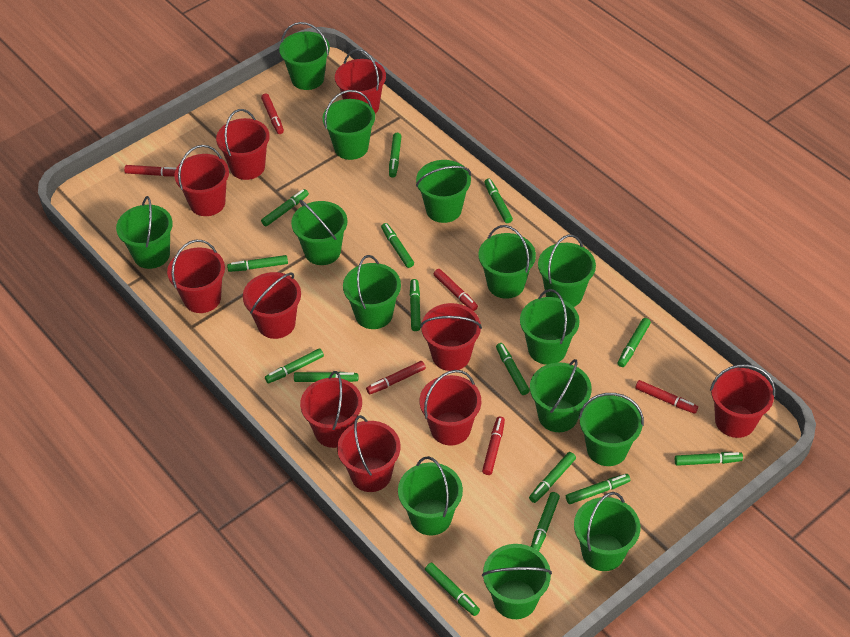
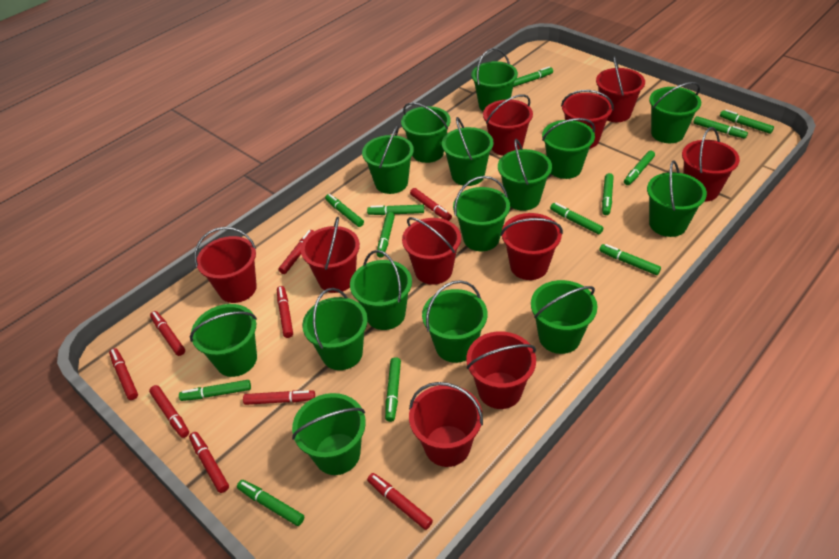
green bucket: [116,196,173,269] [279,22,330,90] [291,199,347,265] [323,90,375,160] [343,255,401,329] [398,456,463,535] [416,160,471,223] [479,225,536,299] [482,544,552,619] [520,289,580,365] [530,359,592,432] [538,235,596,307] [574,492,640,571] [578,393,644,466] = 14 -> [190,304,257,377] [292,393,366,475] [302,288,368,370] [350,250,412,330] [362,125,414,194] [401,103,451,163] [422,280,488,363] [442,117,494,186] [453,176,510,251] [471,48,518,111] [498,139,552,211] [531,280,597,354] [542,118,595,179] [647,160,707,237] [649,82,701,143] = 15
green marker: [227,255,288,272] [261,189,309,226] [265,348,324,384] [294,372,358,382] [381,223,414,268] [389,133,401,178] [410,279,421,331] [425,563,480,616] [484,179,513,223] [496,343,530,395] [529,452,576,503] [531,492,560,551] [566,474,630,504] [618,318,651,367] [675,452,743,466] = 15 -> [179,380,251,401] [237,480,304,526] [325,194,364,227] [367,205,424,215] [377,212,395,258] [385,357,401,422] [513,67,553,87] [550,203,603,235] [599,244,661,275] [602,173,614,215] [624,150,655,185] [693,116,748,139] [720,110,774,134] = 13
red marker: [124,165,176,177] [261,94,284,134] [366,361,426,395] [434,269,478,311] [482,416,505,475] [635,380,698,414] = 6 -> [109,348,138,400] [149,385,189,438] [150,311,185,356] [189,432,229,493] [243,390,315,405] [277,286,293,338] [278,230,314,274] [367,473,433,530] [410,188,452,221] = 9

